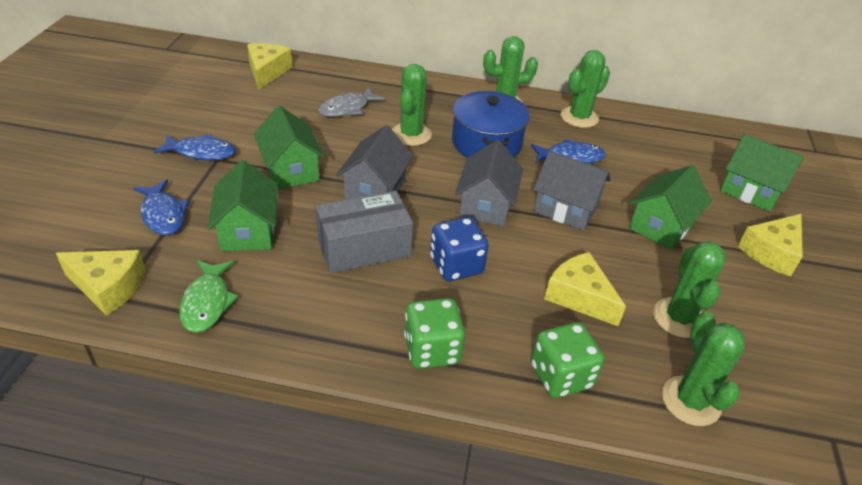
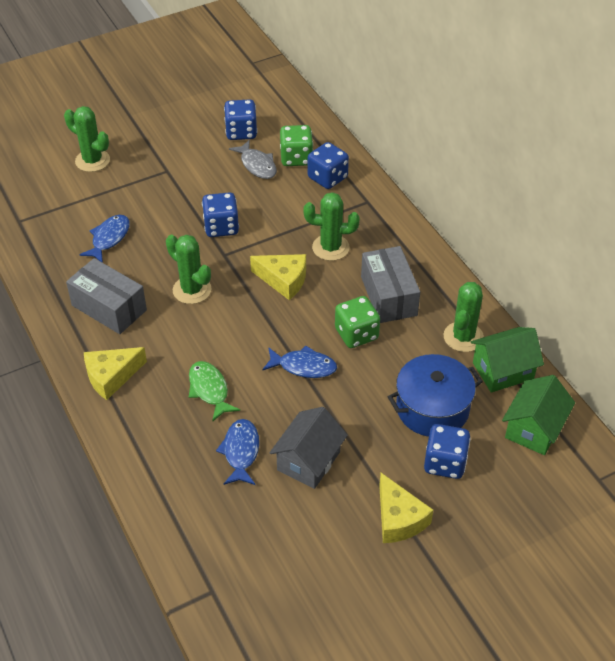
blue dice: [430,217,489,281] = 1 -> [202,192,239,237] [224,99,257,140] [308,142,349,189] [424,424,471,479] = 4
green cactus: [392,64,432,146] [483,36,538,103] [561,50,610,128] [653,241,726,338] [662,311,745,426] = 5 -> [64,106,110,172] [166,235,211,304] [304,192,360,261] [443,282,484,352] = 4
green house: [207,160,278,251] [253,106,325,189] [629,165,712,250] [720,134,804,212] = 4 -> [471,327,544,392] [502,375,575,455] = 2
grey box: [316,191,413,273] = 1 -> [66,258,147,334] [361,246,420,323] = 2
grey house: [336,125,413,200] [455,140,523,226] [533,151,610,231] = 3 -> [270,407,348,489] = 1
yellow cheese: [56,250,146,316] [247,43,292,90] [544,252,626,326] [738,214,803,276] = 4 -> [84,347,147,400] [250,254,306,300] [379,473,433,543] = 3

